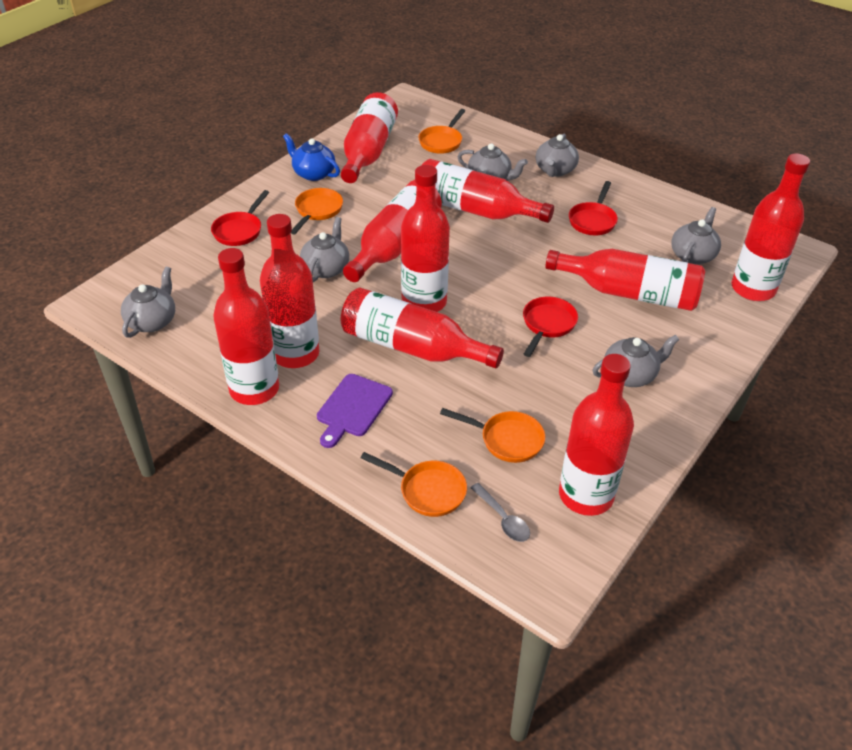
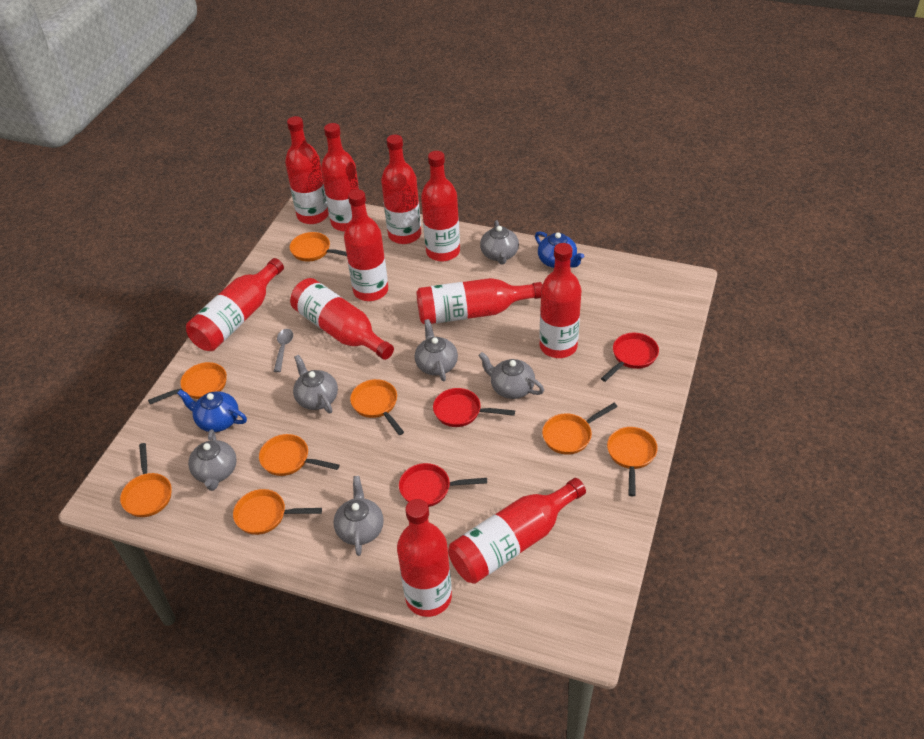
blue teapot: [283,133,340,181] = 1 -> [177,389,247,432] [535,231,584,268] = 2
orange pan: [291,188,343,234] [361,452,467,517] [418,109,465,154] [440,408,545,463] = 4 -> [120,443,172,517] [148,362,227,404] [233,489,322,535] [259,434,340,476] [290,232,347,262] [350,379,404,435] [542,403,618,455] [607,427,658,496] = 8
purple cutting board: [317,374,393,448] = 1 -> none = 0
red bottle: [213,248,279,405] [260,214,319,368] [340,288,504,368] [341,92,398,183] [343,180,442,282] [401,165,450,312] [422,159,554,223] [545,249,705,311] [559,354,634,516] [731,153,810,301] = 10 -> [186,258,284,351] [285,116,329,224] [290,278,394,360] [321,123,359,232] [344,189,388,301] [381,134,421,244] [397,499,452,617] [416,278,542,325] [421,151,460,261] [448,478,586,584] [539,243,581,358] = 11

